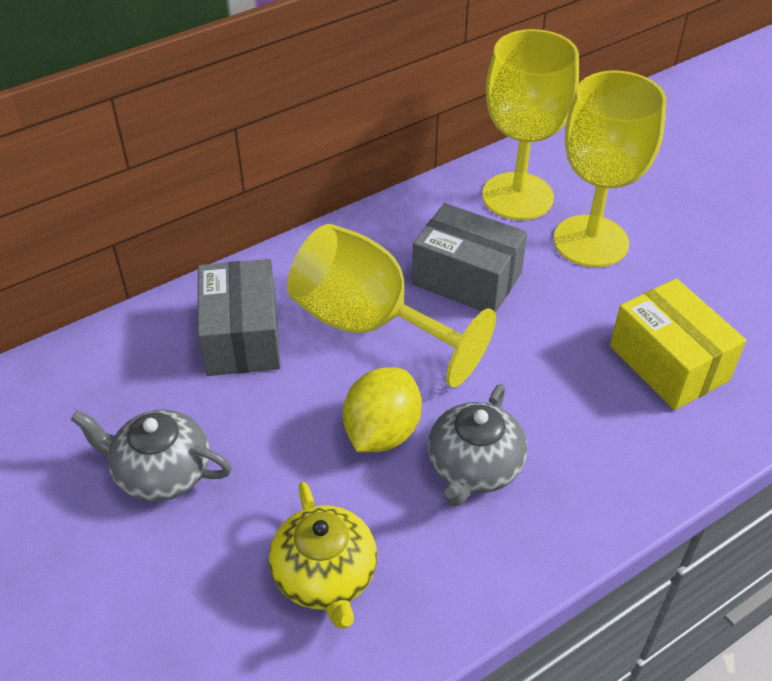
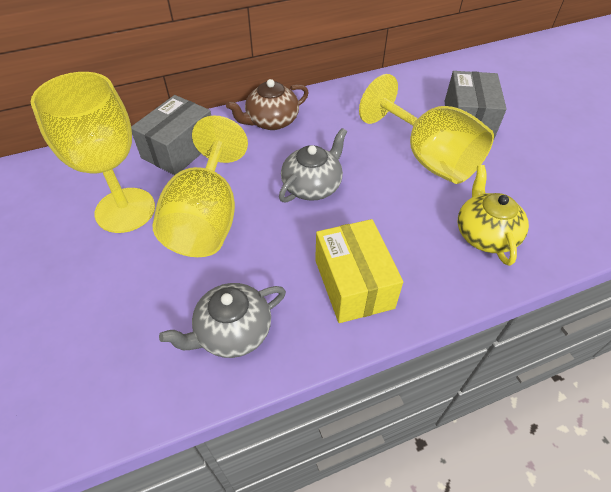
brown teapot: none = 0 -> [226,79,309,130] = 1
yellow lemon: [343,367,422,452] = 1 -> none = 0

